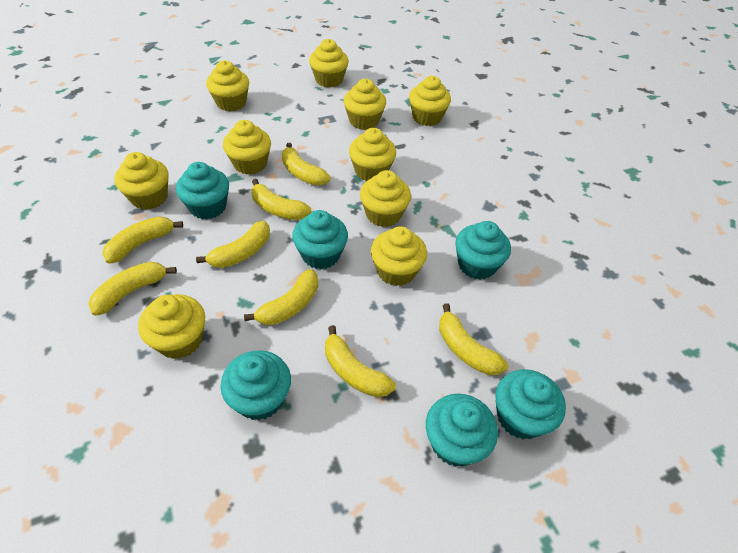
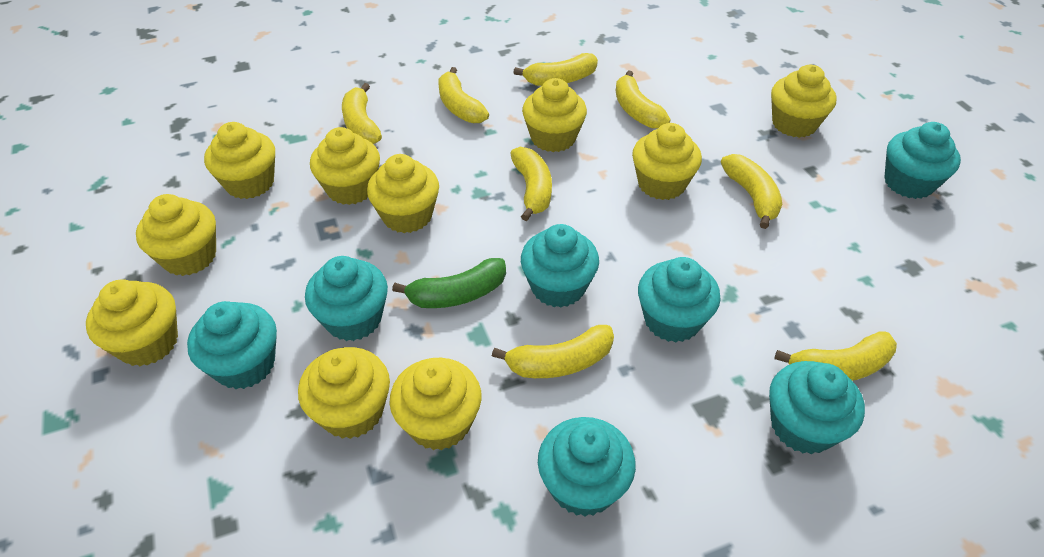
green banana: none = 0 -> [392,258,506,308] = 1
turquoise cupcake: [176,162,229,220] [220,350,291,420] [292,210,348,269] [426,394,498,467] [455,221,511,280] [495,369,566,439] = 6 -> [187,301,277,389] [305,256,388,341] [521,224,599,308] [538,417,636,517] [638,257,721,343] [769,361,865,454] [884,122,961,199] = 7

